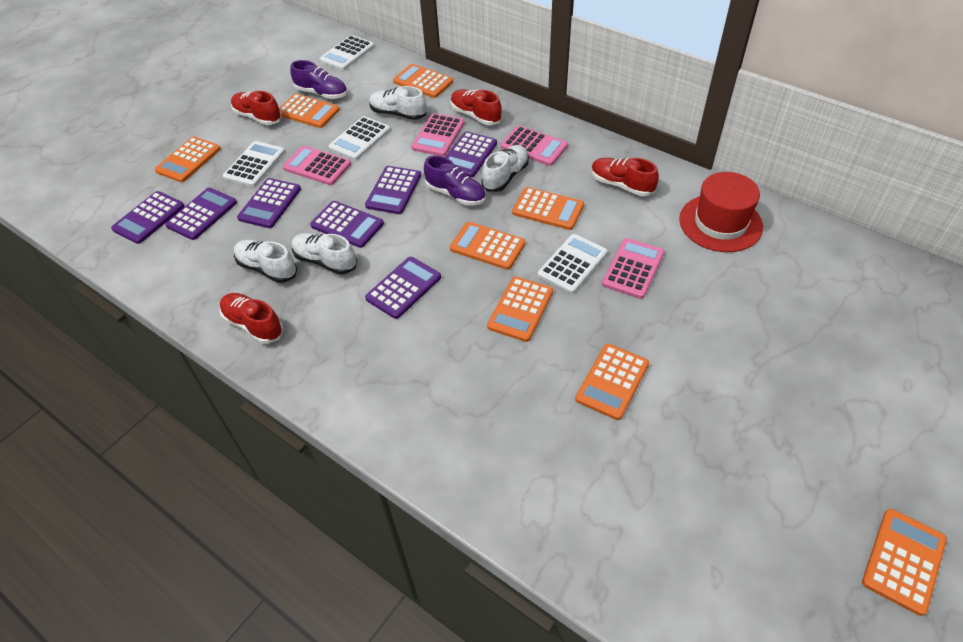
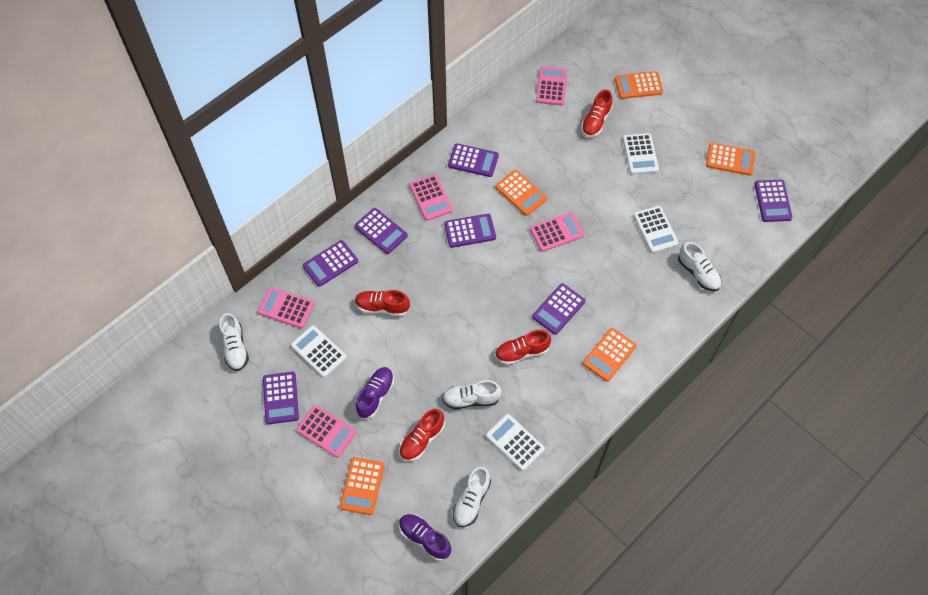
orange calculator: [155,137,221,182] [279,94,340,128] [393,64,453,98] [450,222,525,270] [487,277,553,342] [512,187,584,230] [575,344,649,420] [862,509,947,616] = 8 -> [340,457,384,515] [495,170,547,216] [583,328,636,382] [615,71,663,99] [706,143,755,176] = 5
pink calculator: [283,146,351,185] [412,113,465,156] [501,126,568,166] [602,238,664,299] = 4 -> [258,287,315,328] [296,405,356,457] [409,174,453,221] [530,212,584,252] [536,67,568,105] = 5
red hat: [679,172,763,252] = 1 -> none = 0

